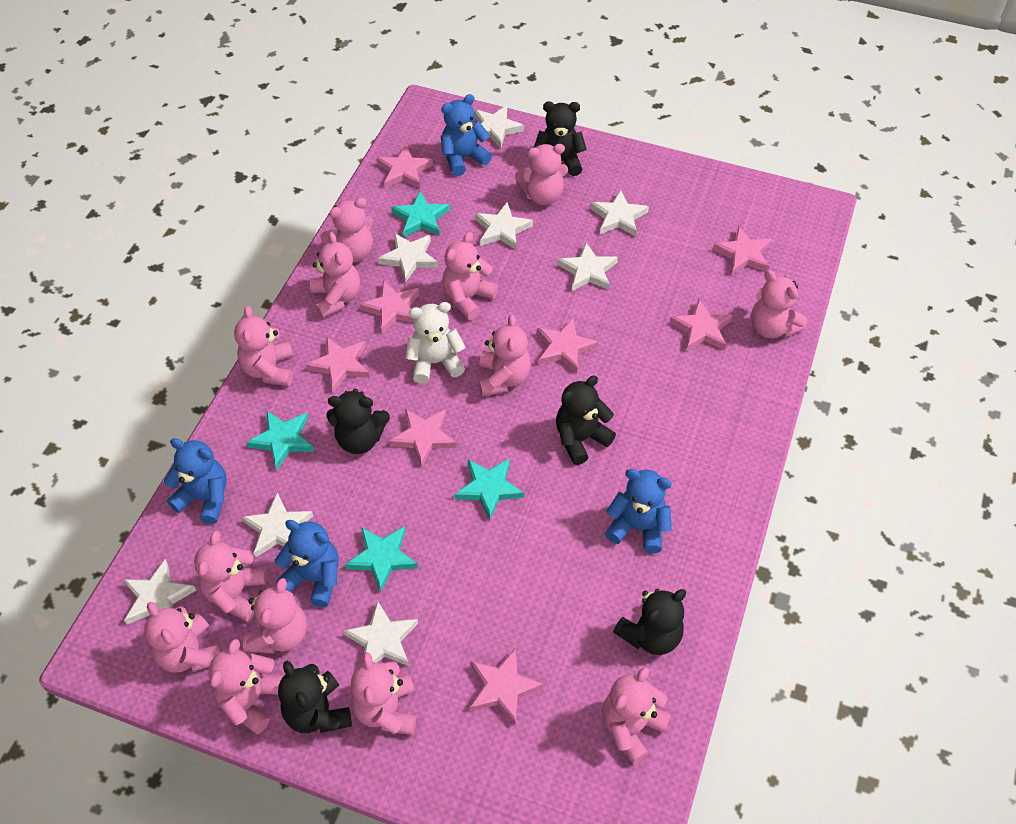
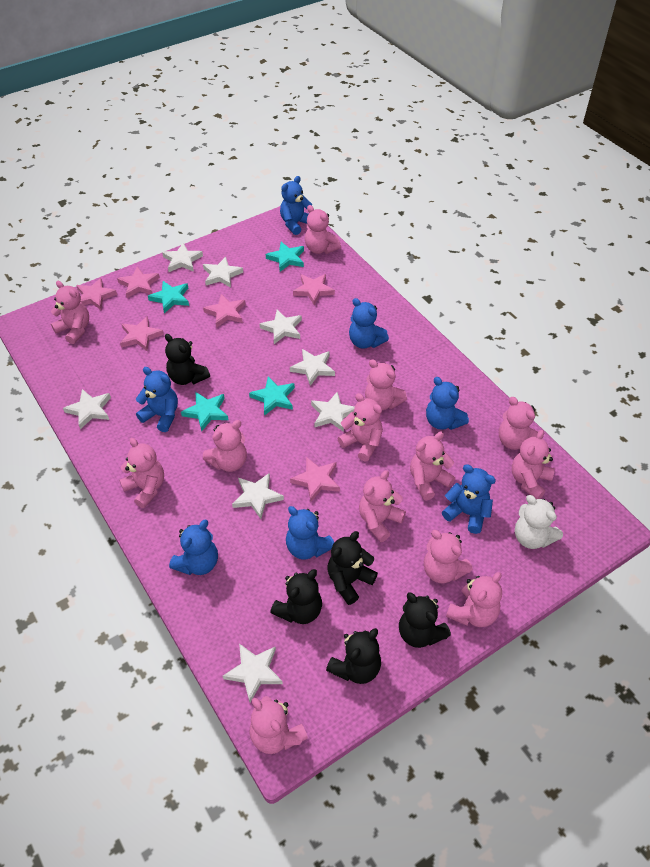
blue teddy bear: [164,438,226,524] [275,520,338,607] [441,94,492,176] [605,469,672,554] = 4 -> [136,367,178,432] [169,520,218,575] [280,176,312,235] [286,506,334,560] [349,298,389,349] [426,377,469,430] [442,464,496,534] = 7
pink star: [306,337,370,392] [360,280,419,333] [376,145,433,189] [389,409,457,467] [470,649,543,725] [537,318,598,373] [670,299,733,351] [713,226,772,275] = 8 -> [76,278,117,310] [117,266,160,298] [120,316,164,351] [203,294,246,328] [290,457,340,502] [293,274,335,305] = 6

